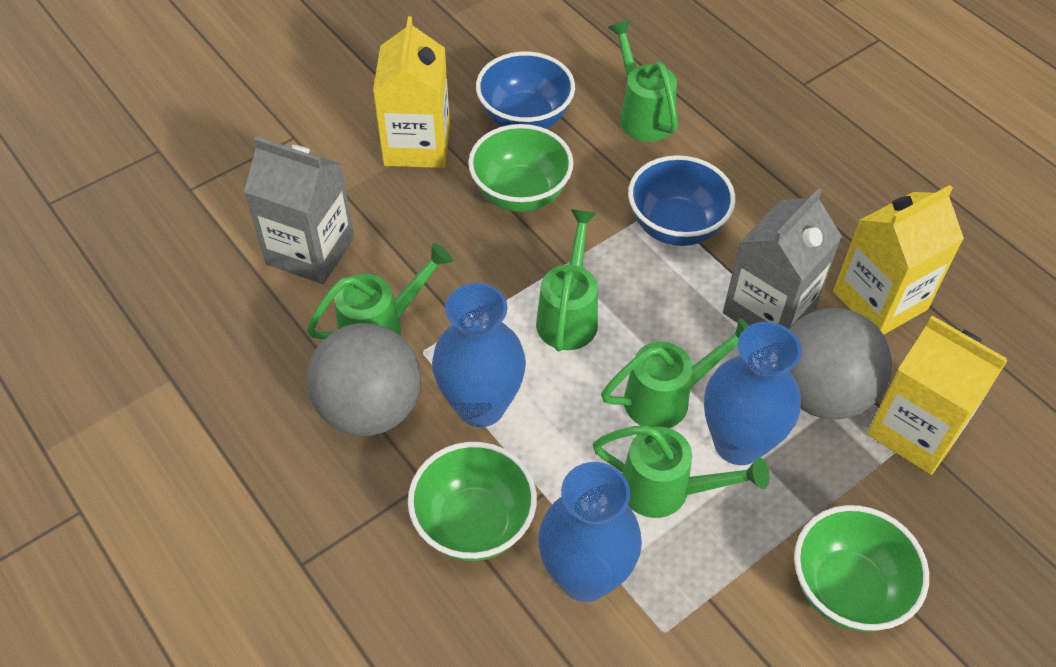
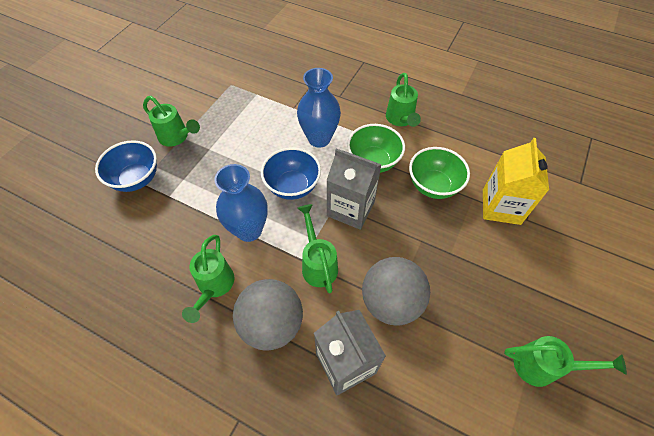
blue vase: [432,283,526,427] [538,462,642,602] [704,322,802,465] = 3 -> [214,164,268,242] [297,68,341,148] = 2
green bowl: [408,442,537,561] [468,124,573,212] [794,505,929,631] = 3 -> [347,124,405,173] [409,147,470,199] = 2
yellow carton: [373,16,450,168] [833,185,964,335] [867,316,1008,475] = 3 -> [483,138,549,225] = 1

